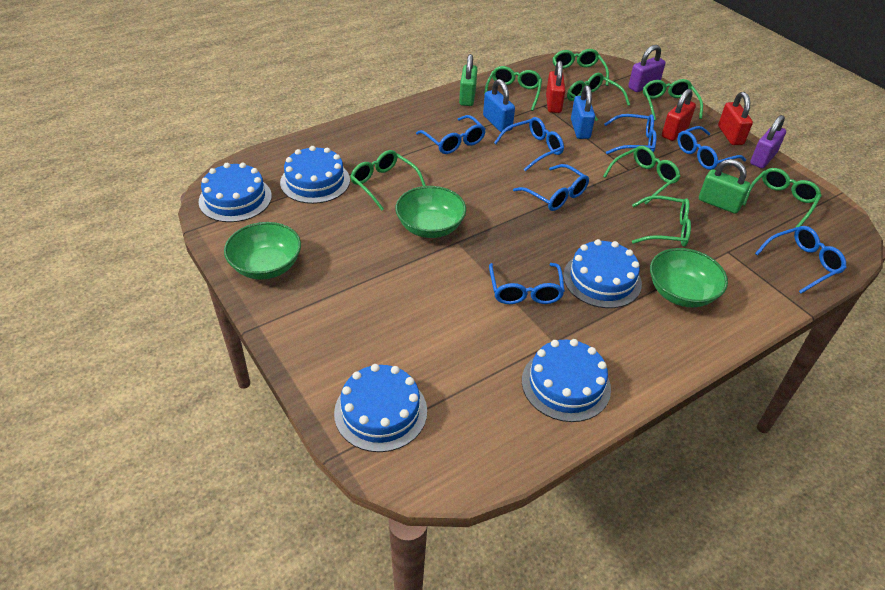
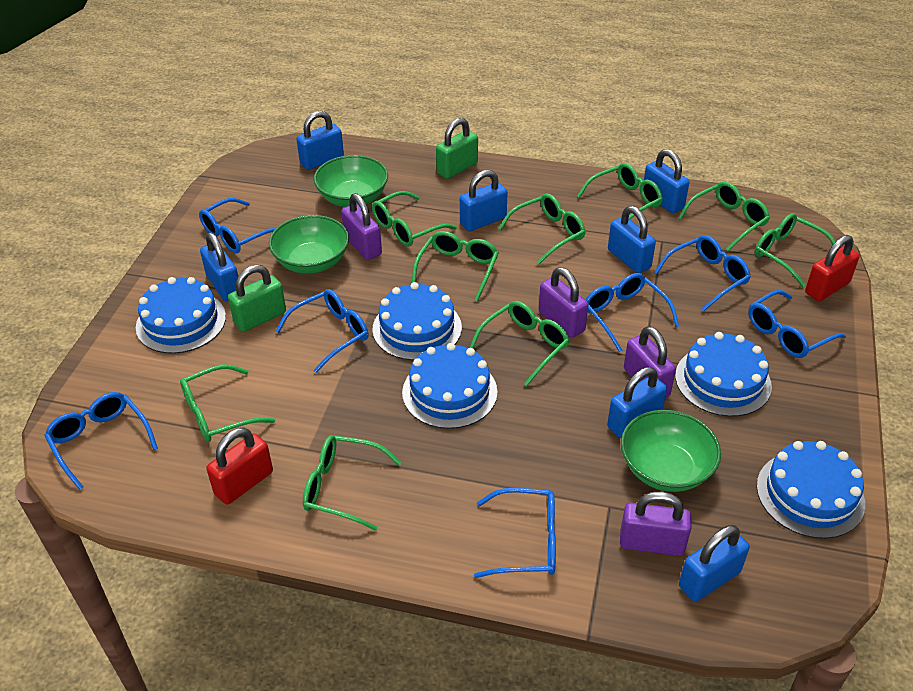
blue padlock: [483,79,515,132] [571,85,595,139] = 2 -> [200,232,238,301] [296,111,344,170] [460,170,508,231] [607,367,667,438] [608,206,656,273] [644,149,689,213] [679,525,750,602] = 7
green glasses: [350,150,426,210] [484,66,542,111] [553,49,609,86] [567,73,630,121] [603,146,681,205] [632,195,691,246] [643,79,703,120] [743,168,822,228] = 8 -> [180,365,275,442] [303,435,401,531] [372,191,457,247] [412,231,499,301] [470,301,569,386] [498,193,585,264] [577,163,663,219] [678,182,770,251] [755,213,835,287] = 9
purple padlock: [628,45,665,92] [750,115,786,169] = 2 -> [341,193,382,260] [539,267,588,338] [620,491,691,556] [624,326,676,398] = 4
red padlock: [546,61,565,113] [662,89,696,141] [718,92,753,145] = 3 -> [206,428,273,505] [805,235,859,301] = 2

